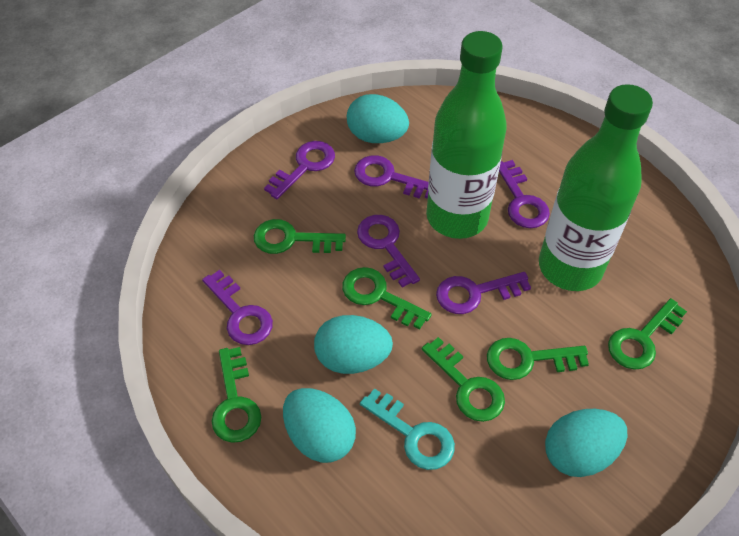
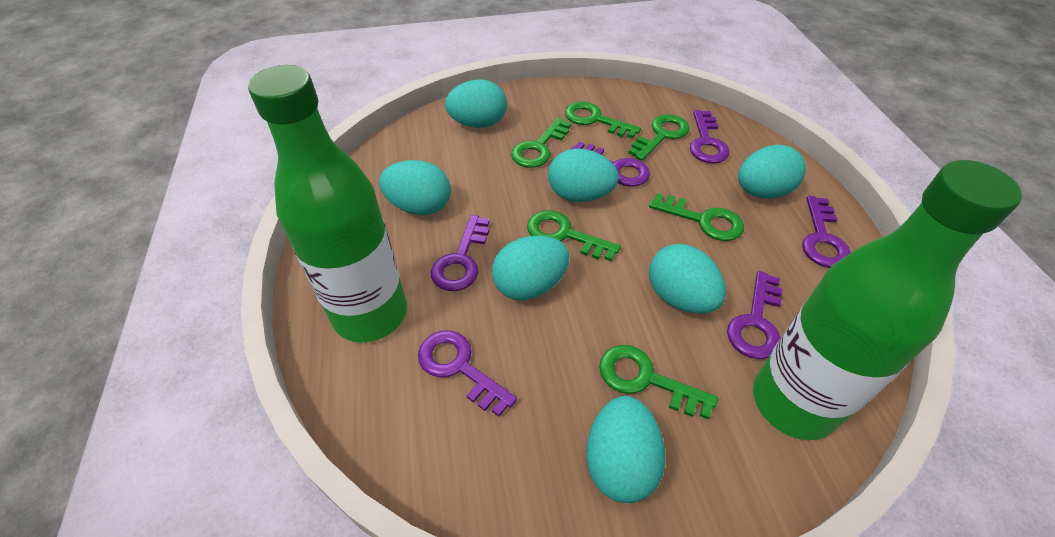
turquoise egg: [283,388,356,463] [314,315,393,374] [347,94,409,143] [545,409,627,477] = 4 -> [379,160,451,215] [445,80,507,128] [492,236,569,300] [548,148,619,202] [586,396,665,503] [649,244,726,314] [738,145,806,198] = 7
turquoise key: [360,388,455,470] = 1 -> none = 0

